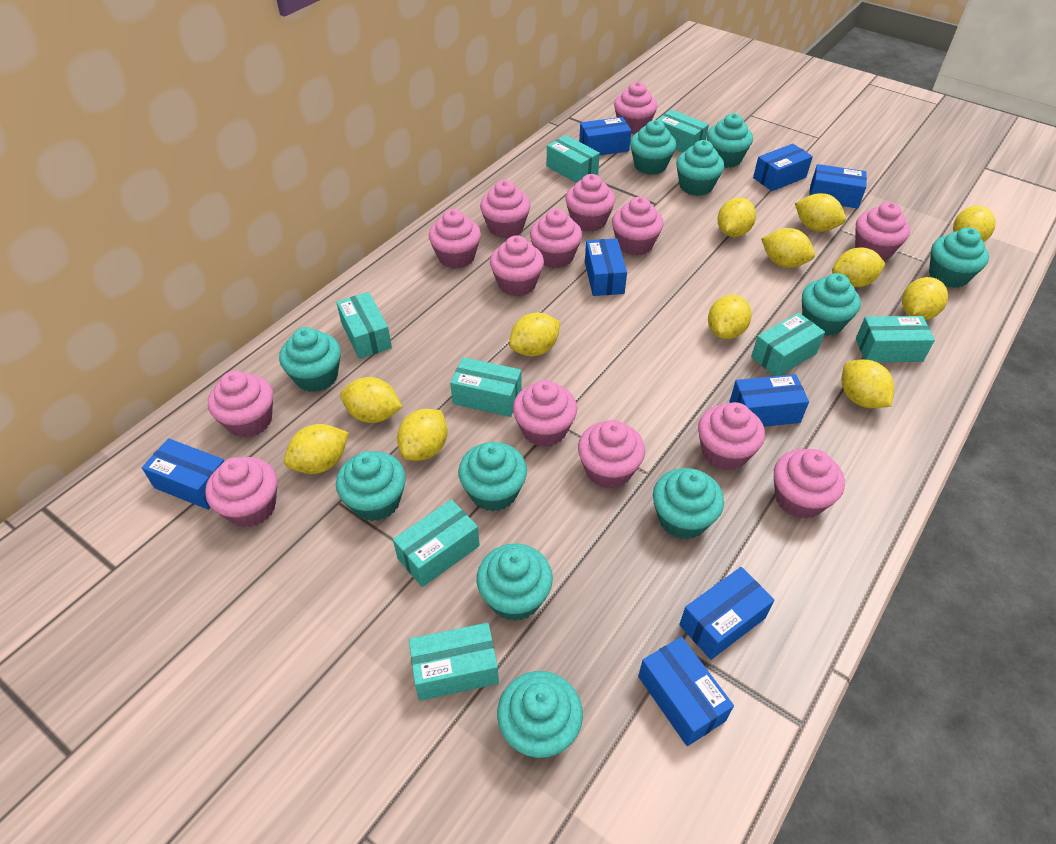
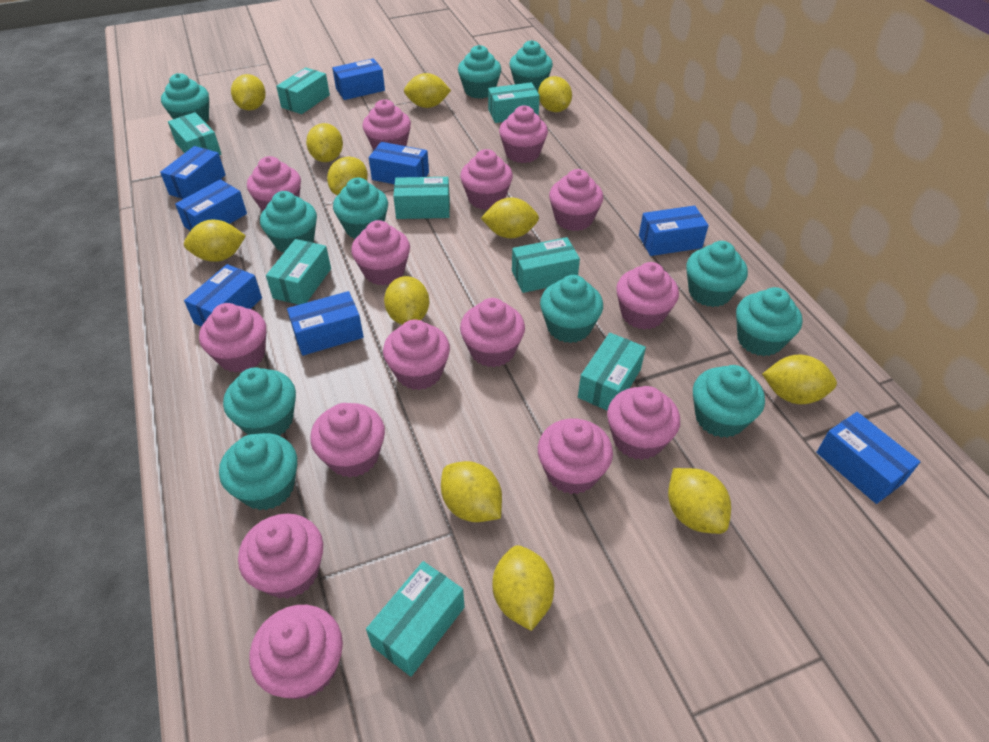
pink cupcake: [205,457,277,527] [208,371,273,438] [428,209,481,269] [480,180,530,238] [490,235,544,296] [513,380,577,447] [530,209,582,268] [565,174,615,232] [578,420,645,489] [612,197,664,255] [614,82,658,134] [698,402,765,470] [774,449,845,519] [855,202,910,261] = 14 -> [199,303,267,373] [238,514,323,599] [247,156,301,212] [249,605,343,699] [310,403,385,478] [351,220,410,285] [363,99,411,151] [383,319,450,390] [460,149,513,210] [460,298,525,367] [499,105,548,163] [538,419,613,494] [549,169,603,231] [607,386,680,460] [616,262,679,330] = 15

